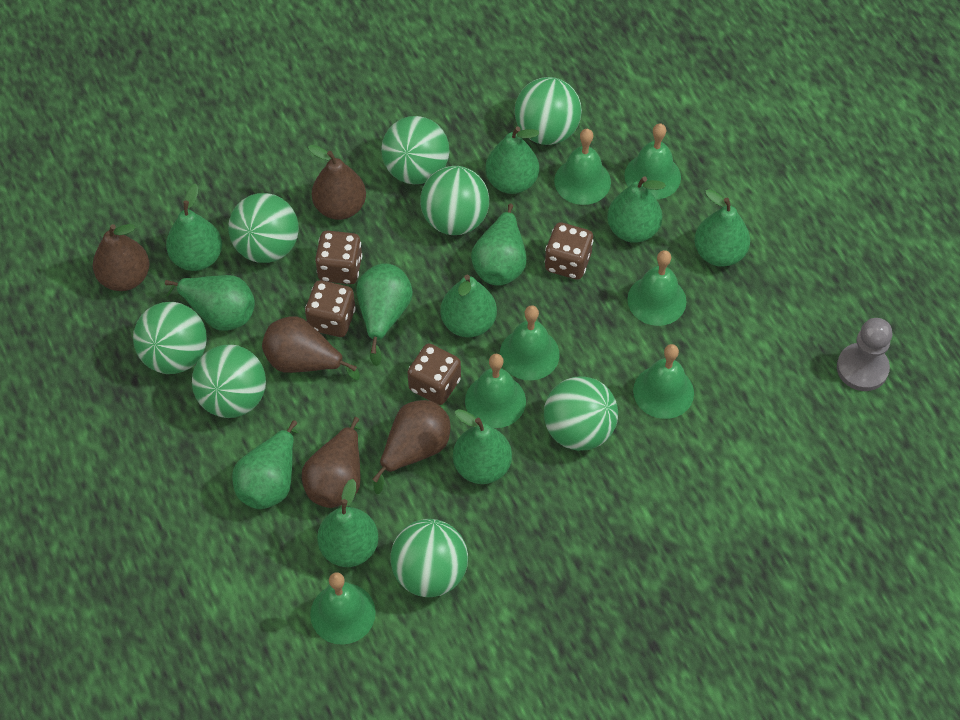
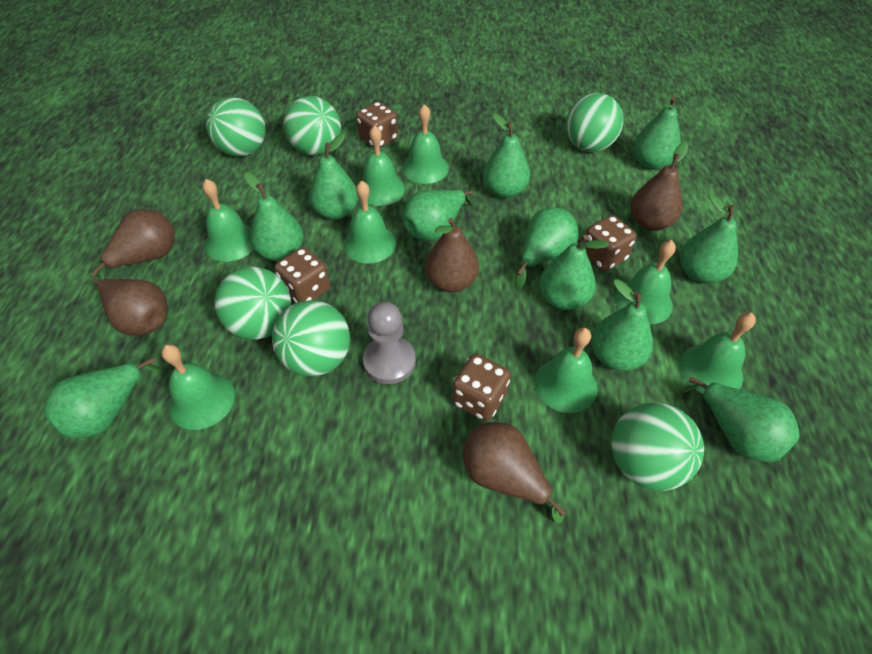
green ball: [133,302,207,374] [192,344,266,418] [228,193,299,263] [381,116,449,184] [390,519,468,597] [420,166,489,235] [514,77,582,145] [544,376,618,451] = 8 -> [206,97,265,157] [215,266,291,340] [272,300,350,376] [284,96,341,155] [566,93,623,152] [611,402,704,491] = 6
green bell: [310,572,376,645] [465,354,526,428] [500,305,560,380] [554,129,611,205] [624,124,681,200] [627,250,686,326] [633,344,694,419] = 7 -> [161,344,235,430] [202,179,254,262] [343,181,396,264] [361,125,405,206] [402,104,449,184] [534,328,598,413] [615,240,676,324] [679,312,756,394] = 8

